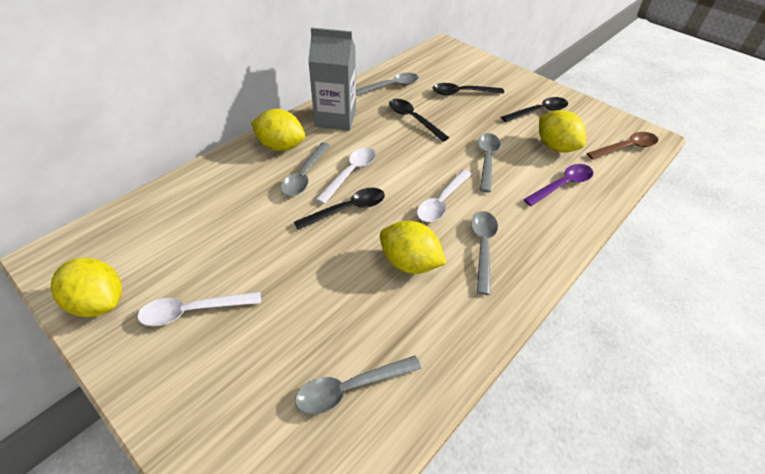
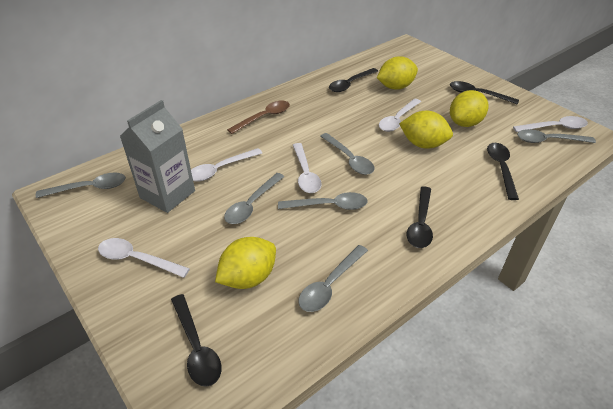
black spoon: [294,188,385,230] [389,99,449,141] [432,83,504,95] [501,97,568,122] = 4 -> [171,294,222,387] [329,68,378,92] [407,186,433,248] [450,81,519,105] [487,143,519,200] = 5
grey spoon: [281,142,331,196] [295,356,421,414] [356,73,419,96] [471,211,498,295] [478,133,500,192] = 5 -> [36,172,126,198] [224,173,285,224] [278,192,368,210] [298,245,368,312] [320,133,375,175] [517,129,596,143] = 6
purple spoon: [523,164,593,206] = 1 -> none = 0
white spoon: [137,292,261,326] [316,147,376,204] [417,169,472,222] = 3 -> [98,238,190,278] [191,148,262,182] [293,143,322,193] [379,99,421,132] [513,116,588,132] = 5

